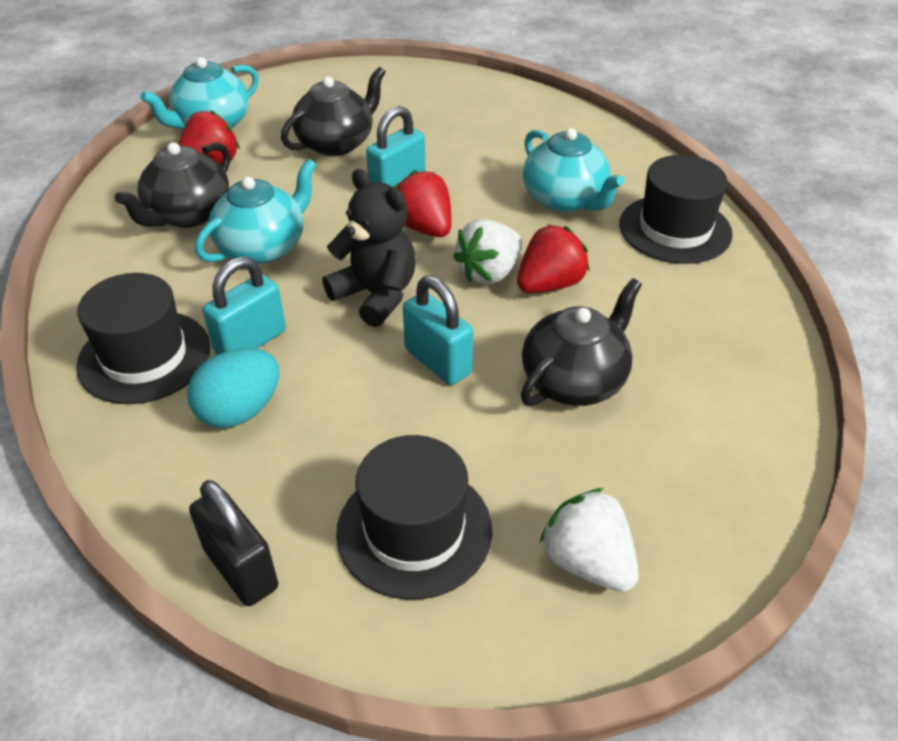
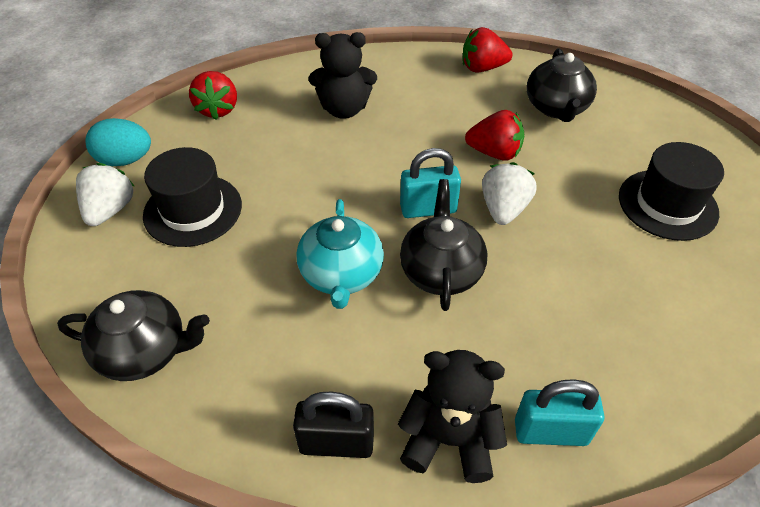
black hat: [76,273,210,404] [336,435,492,600] [620,155,733,264] = 3 -> [143,147,242,247] [619,142,724,241] = 2
black teddy bear: [322,169,416,327] = 1 -> [309,32,377,119] [398,350,507,483] = 2
turquoise padlock: [203,257,286,355] [366,106,426,187] [403,276,473,385] = 3 -> [400,148,461,218] [515,379,604,446] = 2
turquoise teapot: [140,57,259,129] [195,159,317,265] [523,128,624,212] = 3 -> [296,199,384,309] = 1

